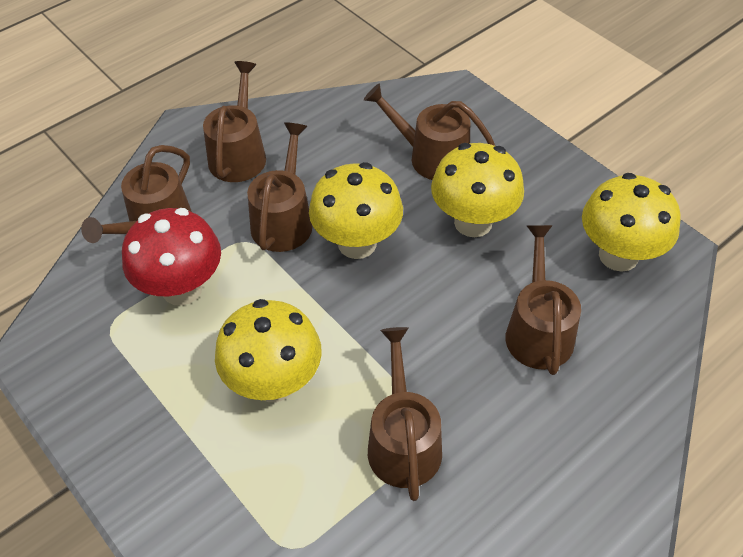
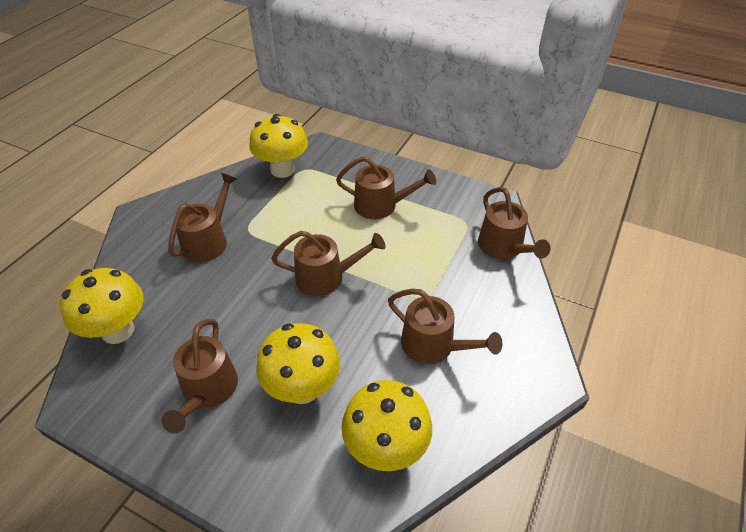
red mushroom: [122,208,221,306] = 1 -> none = 0

